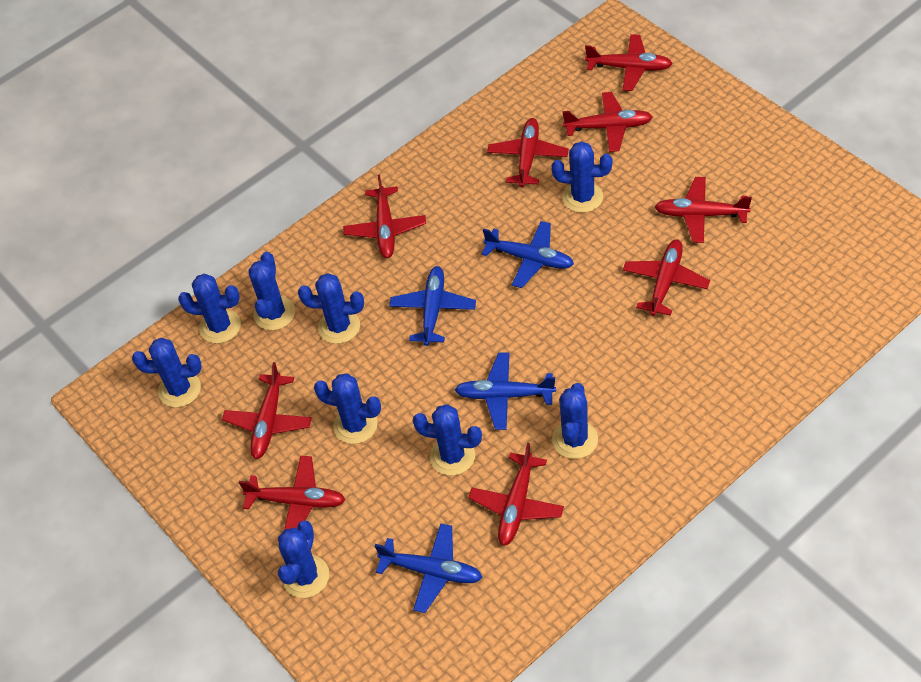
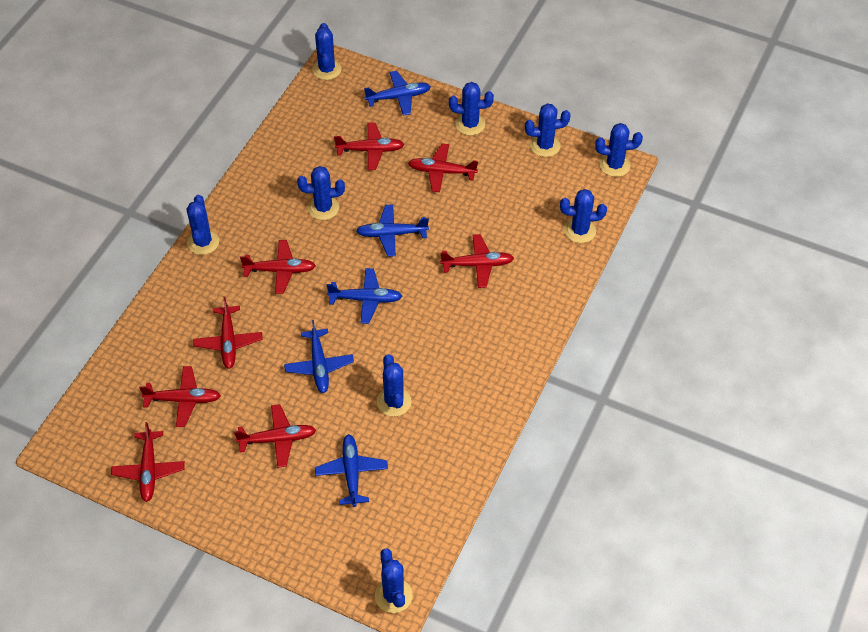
blue plane: [375,524,483,613] [389,266,476,346] [455,353,556,430] [482,221,574,288] = 4 -> [284,320,354,393] [315,434,388,507] [327,268,403,324] [356,205,429,257] [364,71,431,116] = 5
red plane: [222,362,312,459] [239,456,346,530] [343,175,426,258] [469,443,564,546] [487,118,569,187] [562,92,653,152] [585,34,673,91] [623,239,710,316] [655,177,752,243] = 9 -> [111,422,185,502] [139,366,221,427] [193,297,263,369] [234,404,316,468] [240,240,316,294] [334,122,405,170] [408,144,478,192] [440,234,514,288] = 8

